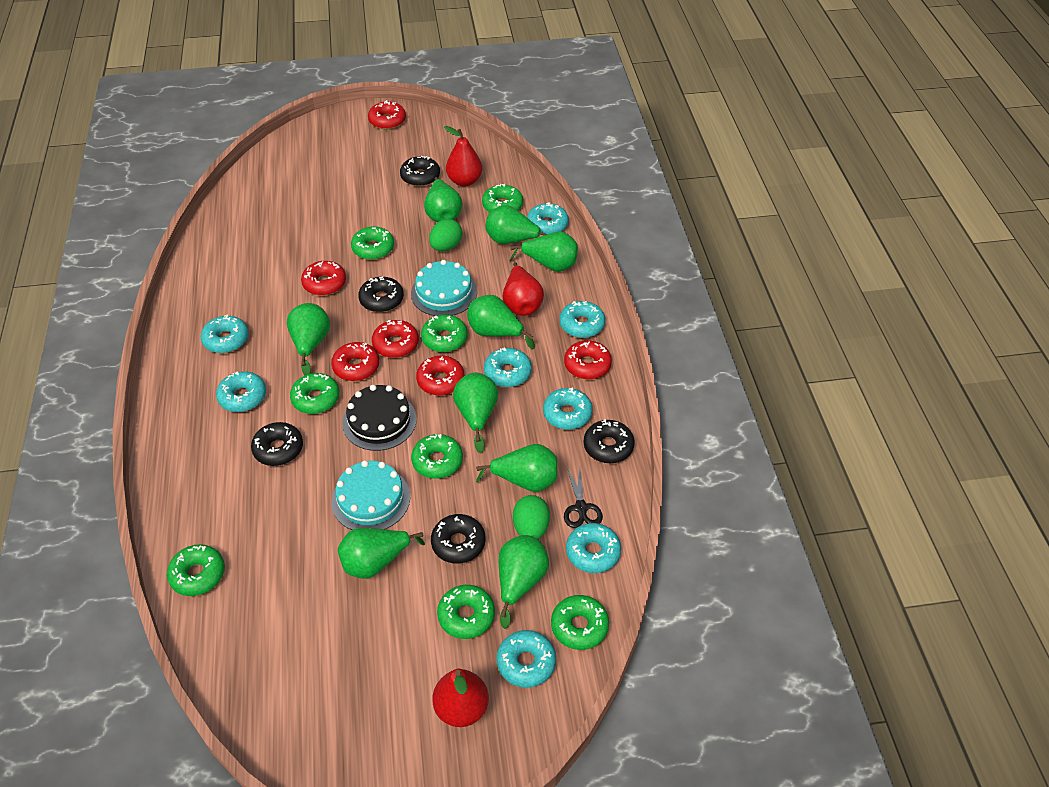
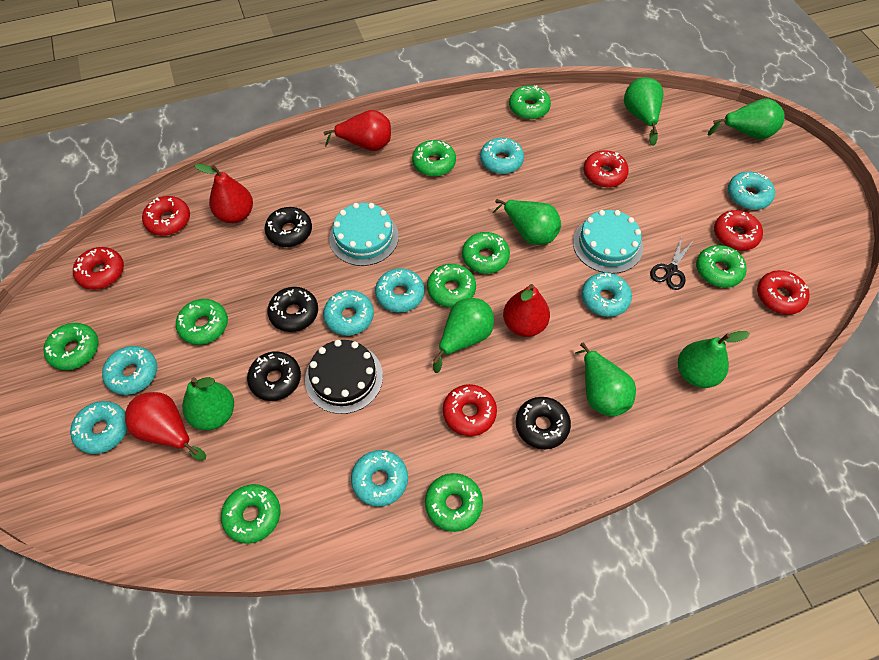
black donut: [251,422,303,466] [358,277,404,312] [400,156,440,187] [431,514,485,564] [584,419,635,463] = 5 -> [247,351,301,401] [265,207,312,247] [267,287,318,332] [516,397,571,449] = 4
green donut: [167,544,225,596] [290,373,340,414] [351,226,394,260] [411,434,463,479] [421,315,468,352] [437,585,495,639] [482,184,523,212] [551,595,609,650] = 8 -> [43,323,99,370] [176,299,228,345] [221,484,280,544] [412,140,456,176] [425,473,483,532] [427,264,476,307] [462,232,510,274] [509,85,551,119] [696,245,747,288] = 9
green egg: [429,219,462,251] [513,495,550,539] = 2 -> none = 0
green pear: [287,303,330,375] [338,528,425,579] [424,177,463,222] [453,373,498,453] [467,295,535,350] [476,444,557,492] [486,205,547,244] [499,535,549,629] [510,232,578,272] = 9 -> [182,377,234,430] [433,298,494,373] [493,199,561,245] [575,343,636,417] [624,77,663,146] [678,331,750,388] [708,98,785,139] = 7
red pear: [433,669,489,727] [444,126,482,187] [503,262,544,316] = 3 -> [125,392,206,461] [194,164,253,223] [323,110,391,151] [503,284,550,337] = 4

